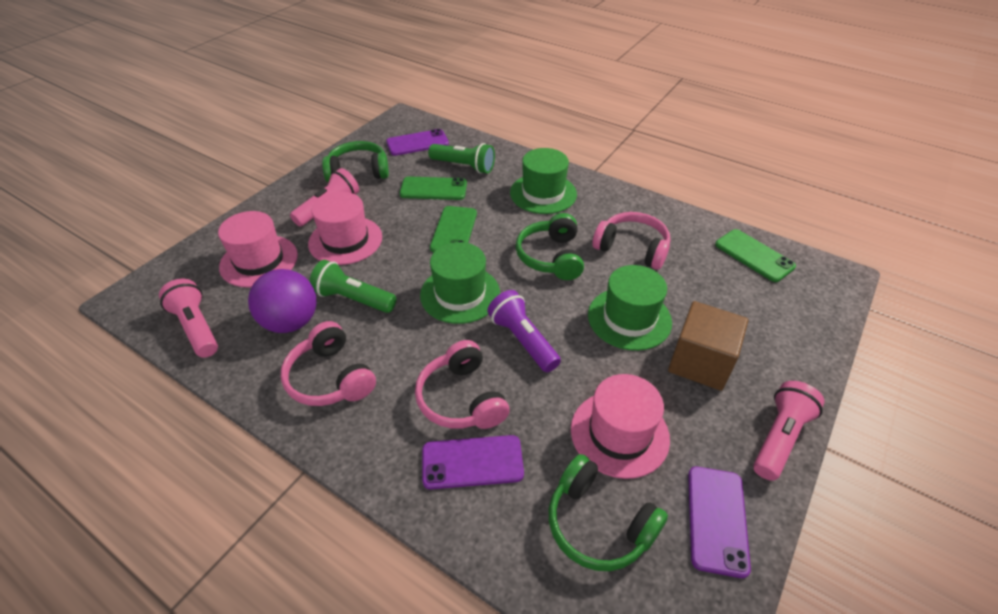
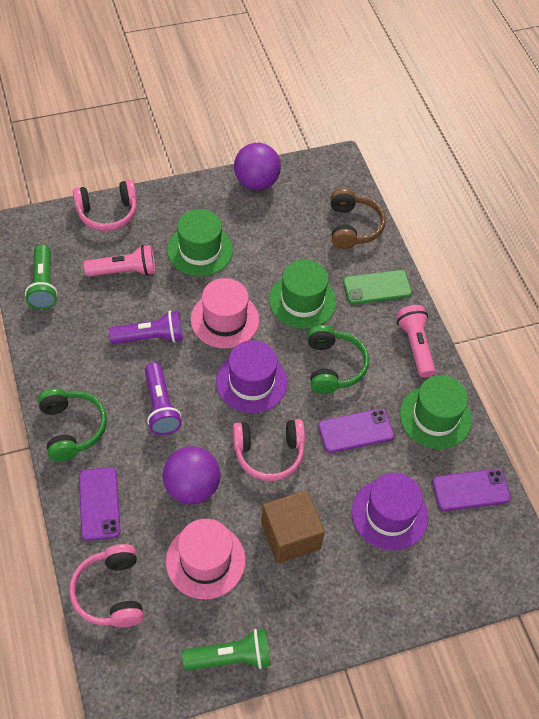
brown headphones: none = 0 -> [330,188,386,249] = 1
green headphones: [322,141,389,182] [516,213,584,280] [549,454,668,571] = 3 -> [38,388,107,461] [308,325,369,394] = 2
green phone: [400,177,467,200] [430,206,477,252] [715,229,796,282] = 3 -> [343,270,412,304] = 1
pink flashlight: [159,279,218,358] [290,168,359,227] [753,381,824,481] = 3 -> [84,245,156,277] [396,305,435,378] = 2
pink hat: [218,211,298,288] [308,192,382,265] [571,374,670,479] = 3 -> [166,519,246,599] [190,278,259,348] = 2
purple ball: [248,269,317,333] = 1 -> [163,446,221,504] [234,143,281,190] = 2
purple flashlight: [487,290,561,372] = 1 -> [109,311,183,344] [145,362,182,435] = 2
purple hat: none = 0 -> [216,340,287,413] [352,473,428,551] = 2

